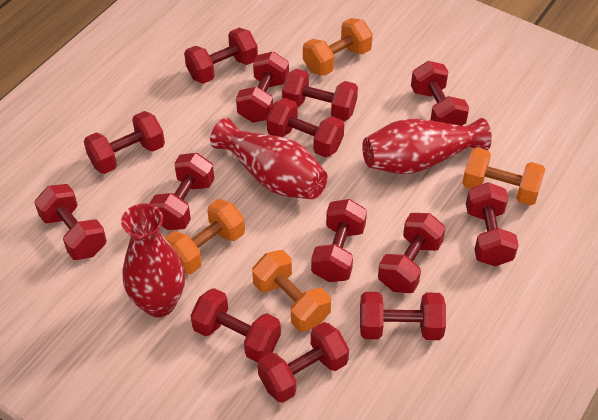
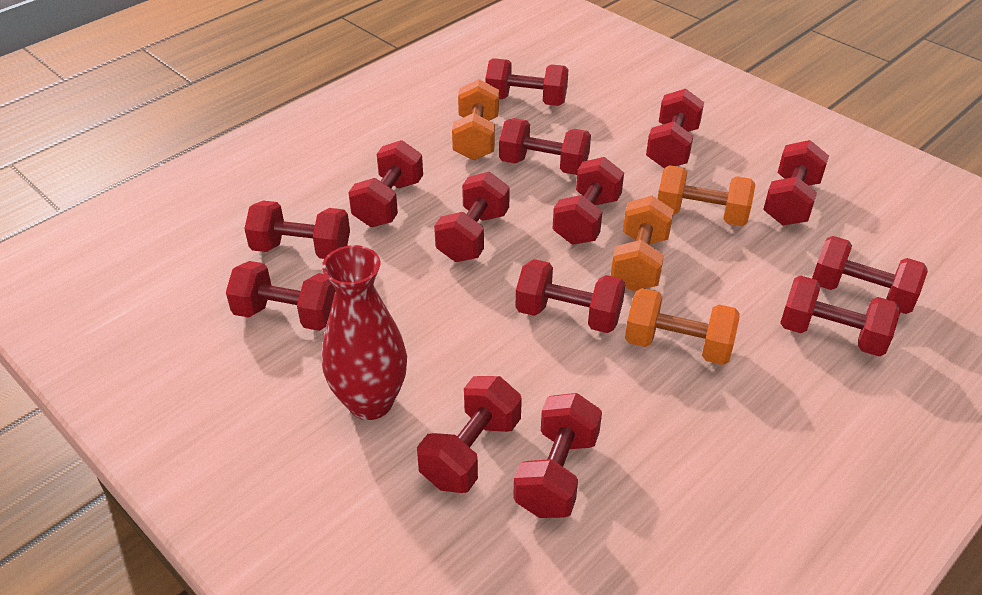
red vase: [121,204,185,317] [210,118,328,199] [362,118,492,174] = 3 -> [322,245,407,420] = 1

